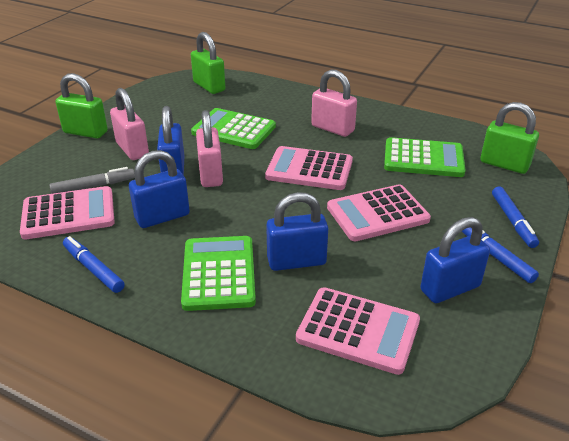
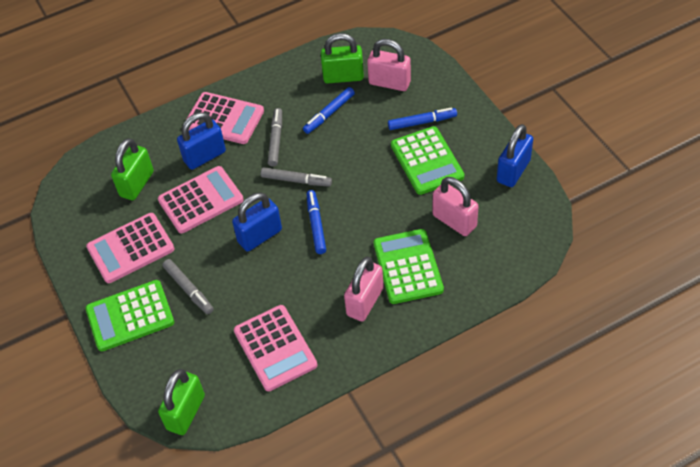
blue padlock: [129,150,190,228] [157,106,184,175] [266,192,328,271] [420,217,490,303] = 4 -> [177,112,226,170] [232,193,282,252] [497,124,533,187] = 3
grey marker: [49,167,135,194] = 1 -> [162,259,214,314] [261,167,332,187] [268,108,282,166] = 3

